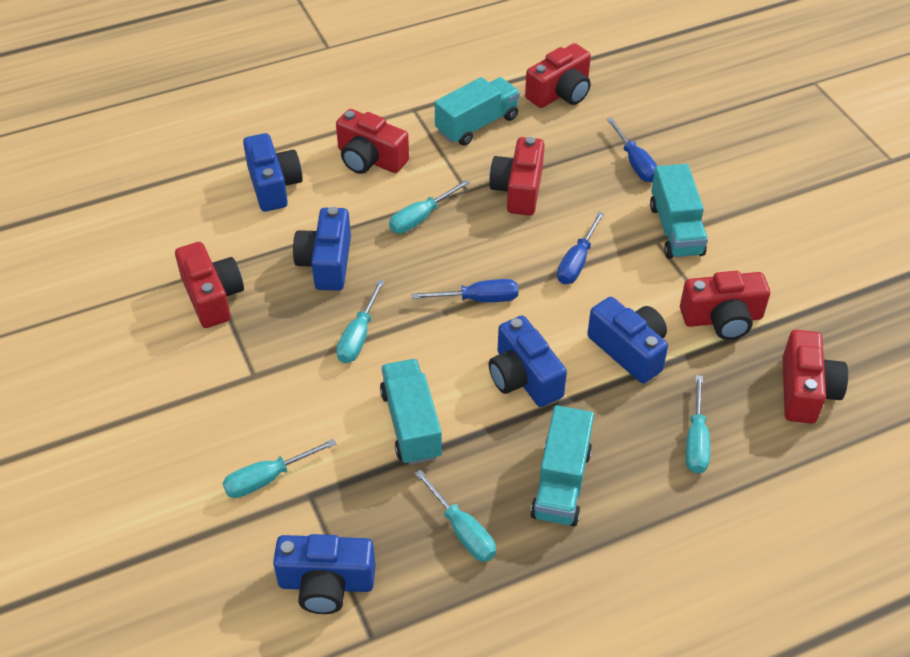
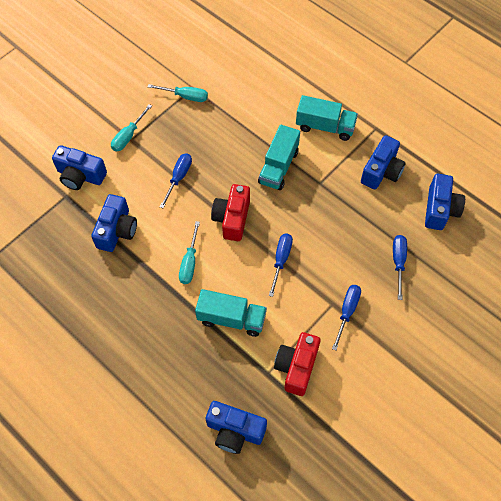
blue screwdriver: [412,279,518,302] [557,212,605,284] [607,118,657,182] = 3 -> [160,153,192,208] [269,233,293,297] [332,285,361,350] [393,235,407,300] = 4
red camera: [175,242,244,328] [336,109,409,174] [489,137,545,216] [525,43,591,108] [680,271,770,340] [783,330,848,424] = 6 -> [211,184,250,241] [274,332,321,396] = 2
turquoise screwdriver: [223,439,336,498] [336,279,385,363] [389,180,470,233] [414,469,496,562] [686,375,710,474] = 5 -> [111,104,152,152] [148,84,208,102] [179,221,200,284] = 3
turquoise truck: [380,359,443,465] [435,77,520,146] [530,405,594,526] [650,164,708,259] = 4 -> [195,289,267,337] [258,125,300,190] [296,95,358,141] = 3

